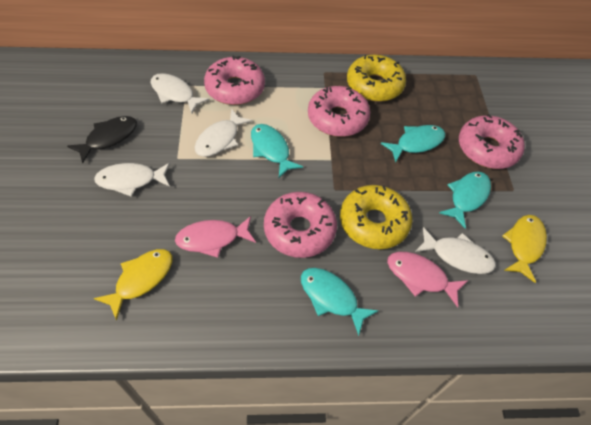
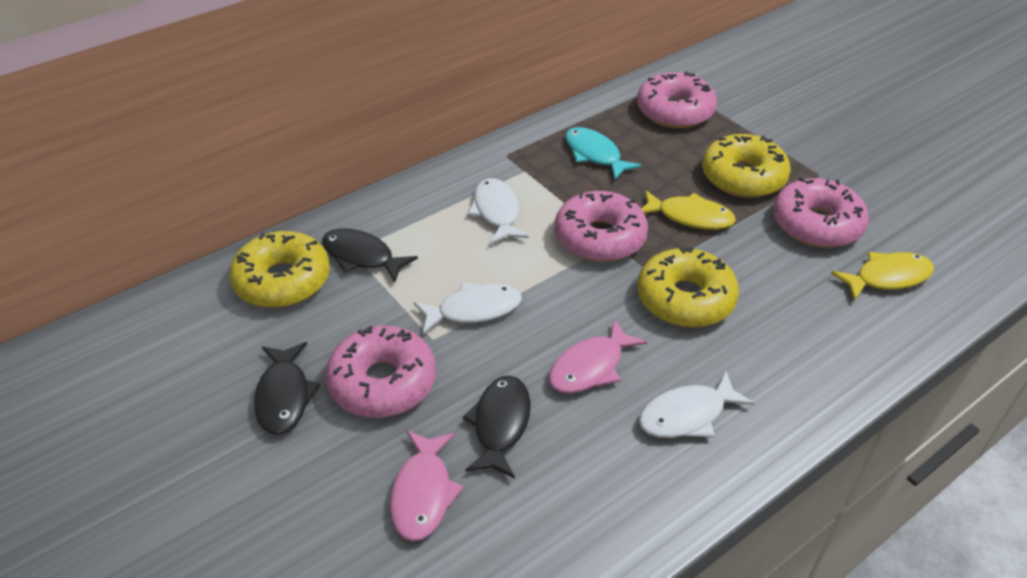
black fish: [67,116,137,163] = 1 -> [254,342,321,435] [322,229,418,283] [462,376,531,478] = 3
turquoise fish: [251,124,303,178] [301,268,379,336] [381,125,445,163] [439,172,491,229] = 4 -> [565,127,642,180] = 1
white fish: [94,163,170,197] [151,73,210,114] [194,108,252,157] [415,227,496,274] = 4 -> [414,283,522,334] [468,178,529,244] [639,371,754,438] = 3
yellow donut: [340,185,412,249] [347,55,406,102] = 2 -> [229,231,330,308] [638,247,739,328] [702,134,791,198] = 3

